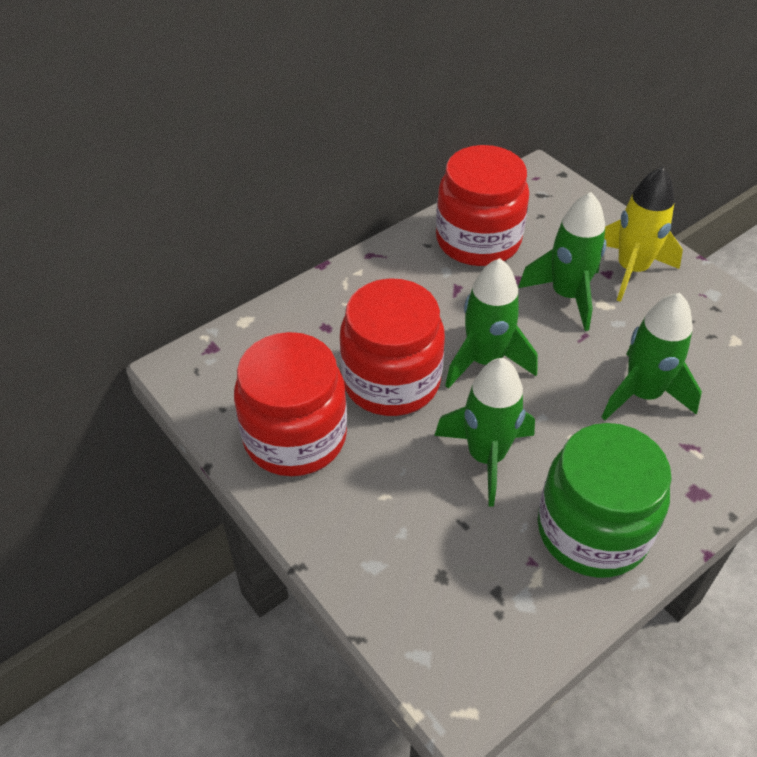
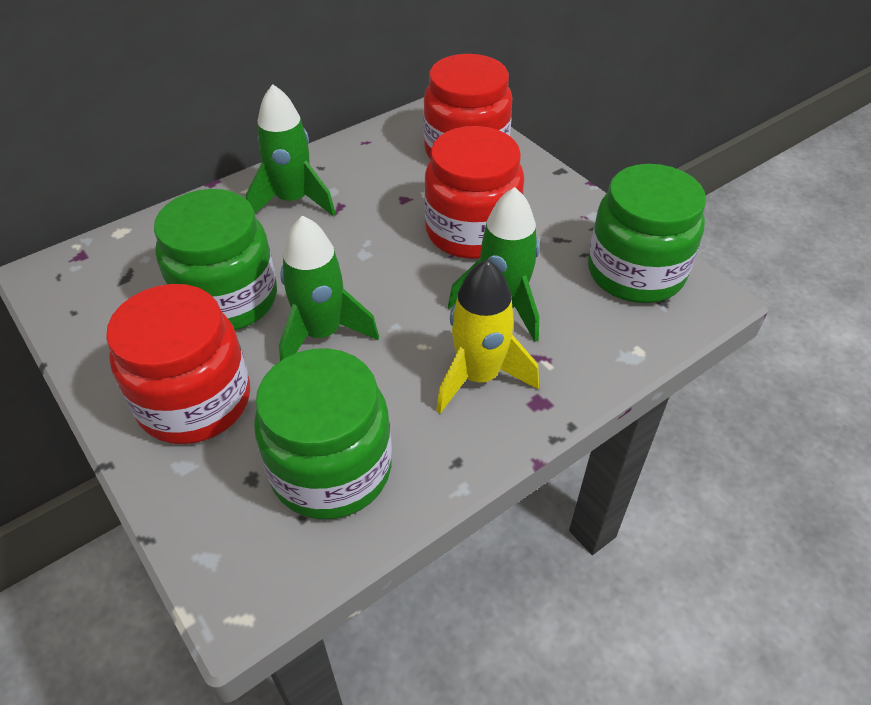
green jar: [537,423,672,578] = 1 -> [154,189,277,330] [254,348,392,520] [588,164,706,303] = 3
green rocket: [434,358,535,506] [445,258,538,389] [518,192,607,331] [601,293,702,421] = 4 -> [246,84,336,216] [279,215,379,361] [448,187,540,342] = 3

